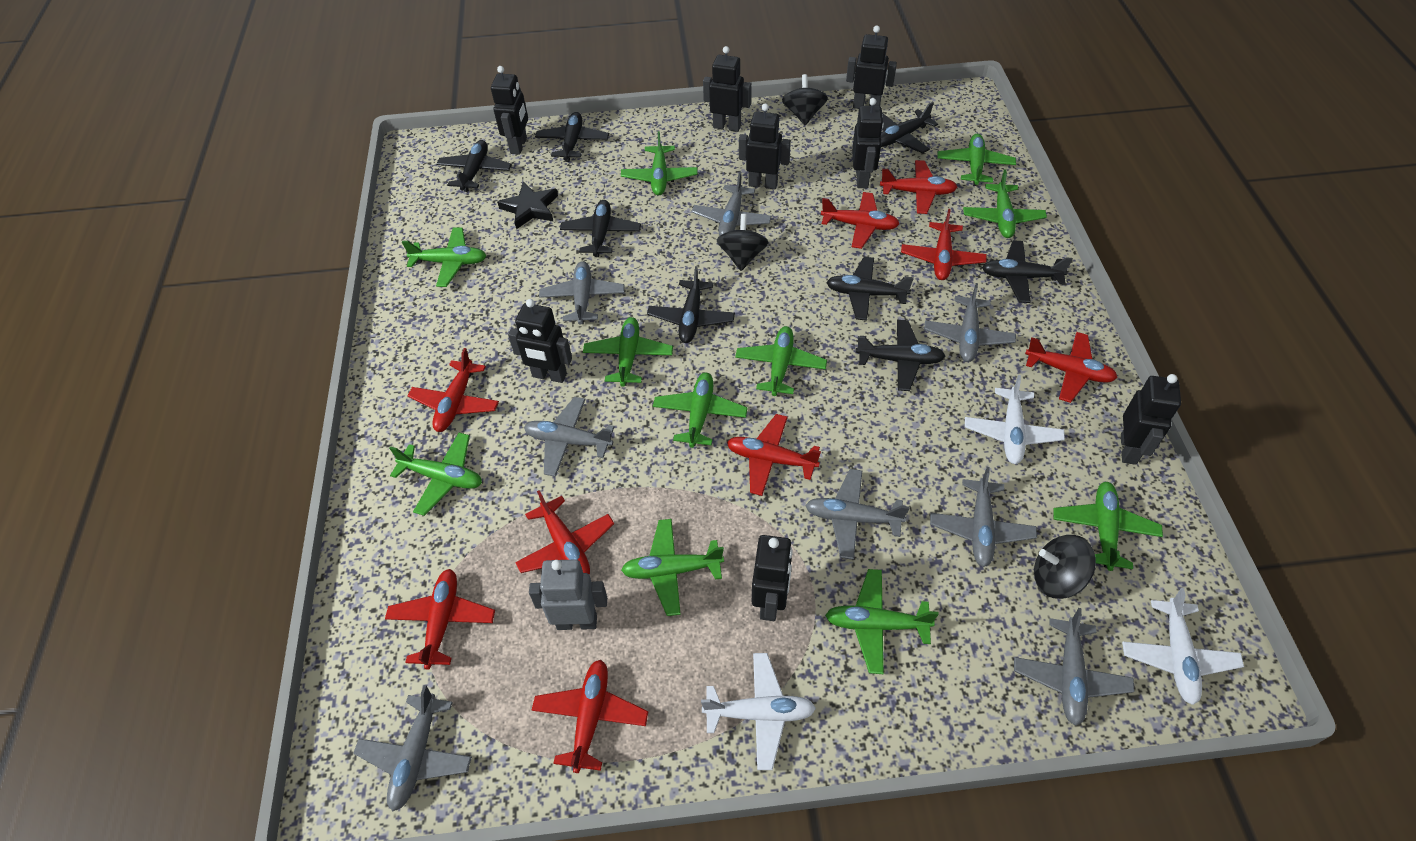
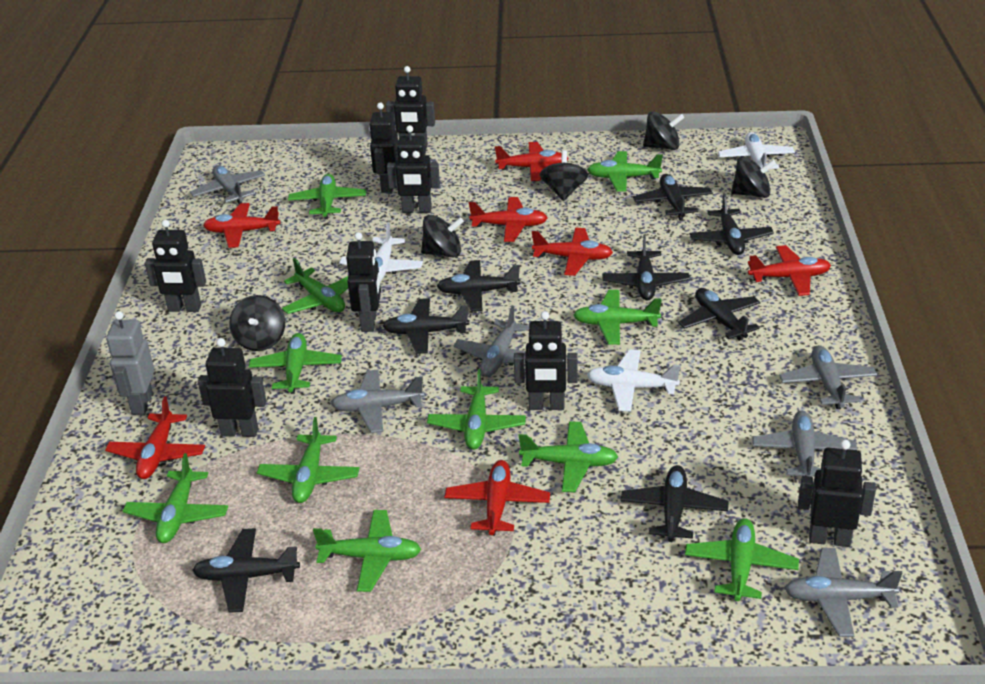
black spinning top: [717,214,769,271] [782,74,828,125] [1034,535,1096,599] = 3 -> [229,295,285,351] [421,215,464,257] [540,150,588,201] [643,111,684,150] [731,157,776,198] = 5
black star: [497,182,558,229] = 1 -> none = 0
grey plane: [353,685,472,811] [524,397,614,477] [539,261,625,325] [692,172,772,235] [805,469,909,560] [924,283,1016,362] [930,467,1037,567] [1014,608,1134,726] = 8 -> [190,165,265,204] [331,370,424,433] [454,306,529,377] [752,411,857,477] [779,345,877,409] [785,548,902,637] = 6
red plane: [385,569,495,670] [408,348,499,432] [515,490,614,574] [532,660,648,773] [727,414,821,496] [821,192,900,249] [880,160,957,214] [901,209,987,280] [1025,332,1118,403] = 9 -> [105,396,205,479] [203,203,280,248] [445,460,550,536] [469,197,548,242] [495,142,569,181] [532,228,613,276] [748,245,831,296] = 7

